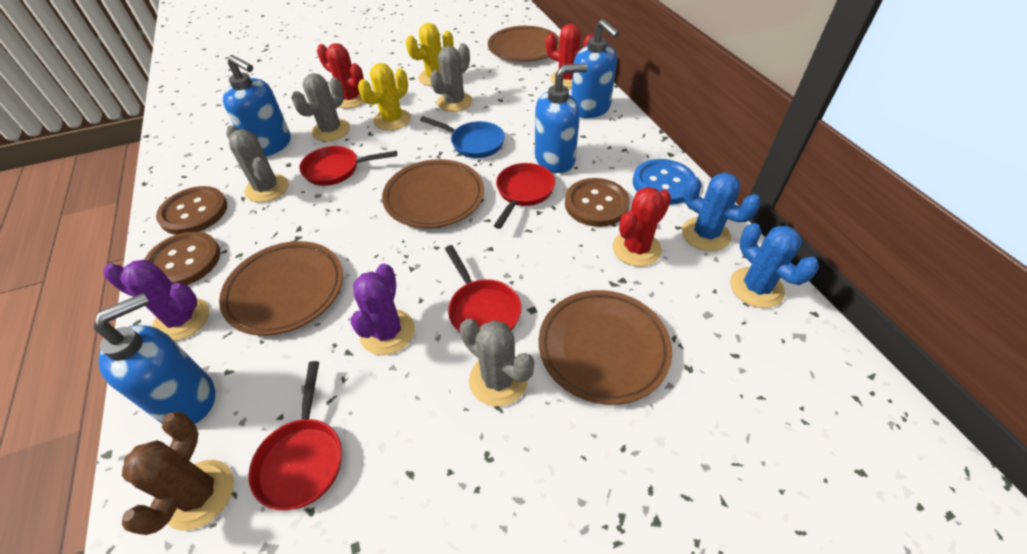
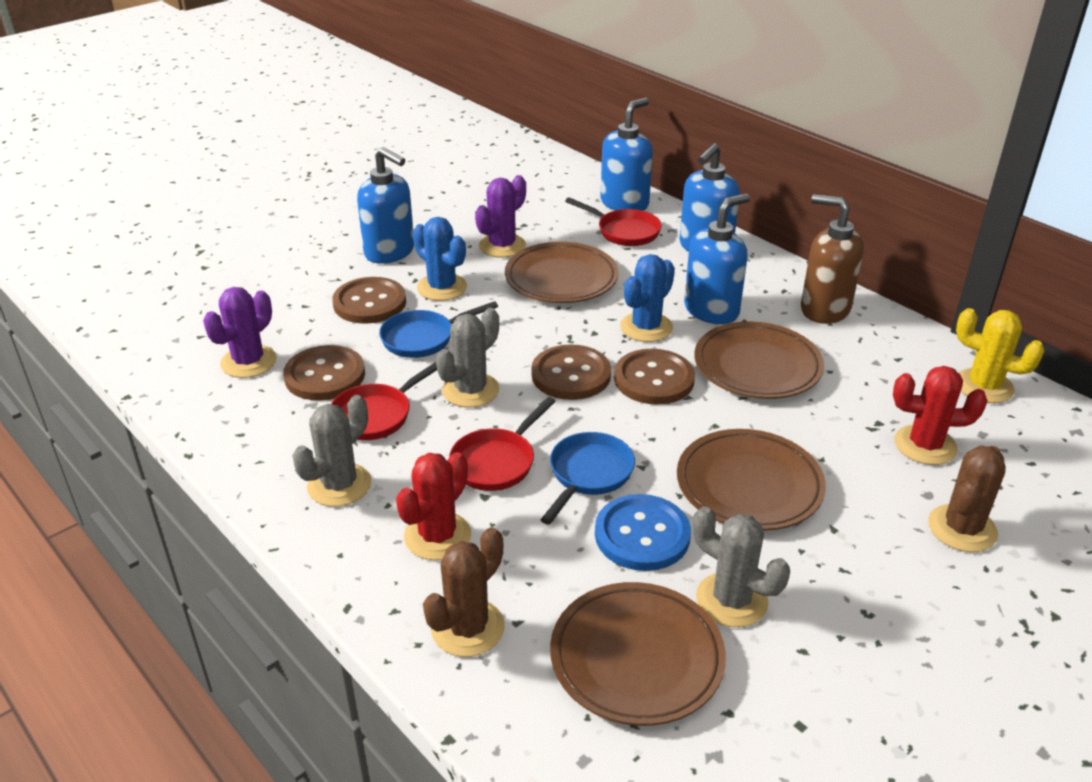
blue pan: [420,116,505,158] = 1 -> [379,301,498,358] [540,432,635,525] = 2
brown button: [144,231,221,285] [156,186,227,235] [565,178,630,227] = 3 -> [283,345,365,401] [332,277,406,324] [531,344,611,400] [614,349,695,405] = 4
brown cactus: [122,412,234,535] = 1 -> [423,527,505,657] [928,445,1006,552] = 2
brown soap dispenser: none = 0 -> [801,194,864,324] = 1
grey cactus: [226,125,289,202] [292,73,350,142] [430,43,473,112] [460,318,534,407] = 4 -> [292,395,371,507] [436,308,499,408] [693,507,790,627] = 3
red cactus: [317,43,365,108] [546,24,593,88] [613,187,671,267] = 3 -> [396,452,471,560] [893,366,988,465] = 2
red pan: [249,361,342,510] [299,146,397,186] [445,245,522,333] [494,163,555,229] = 4 -> [331,362,437,440] [449,397,556,491] [565,197,662,246] = 3
yellow cactus: [358,63,411,130] [406,23,453,86] = 2 -> [956,308,1045,403] = 1

